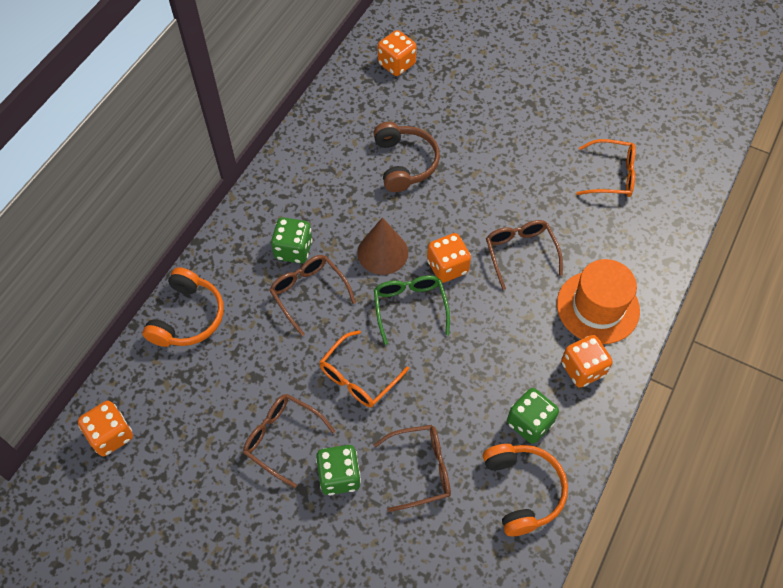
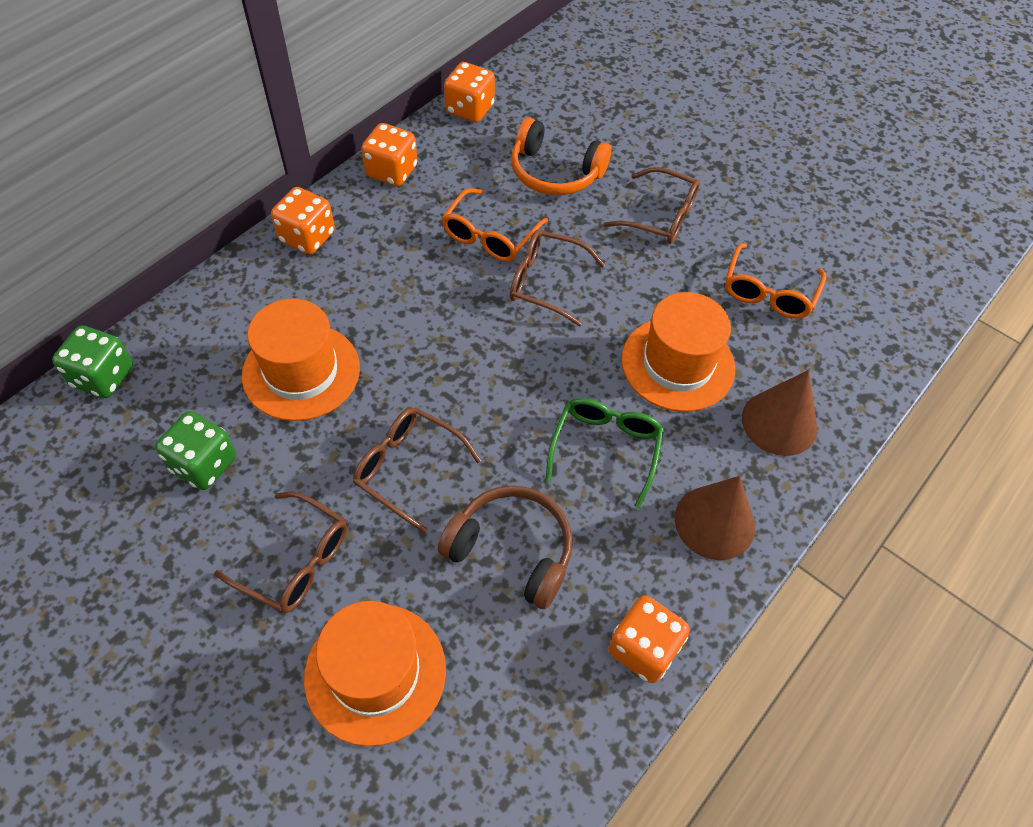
brown cone: [357,217,408,275] = 1 -> [675,476,755,560] [742,370,817,456] = 2
green dice: [271,217,313,264] [316,445,361,495] [507,388,559,444] = 3 -> [52,325,133,398] [155,411,236,490] = 2
orange hat: [557,259,640,344] = 1 -> [242,299,360,421] [304,601,446,747] [621,292,735,412] = 3
orange headphones: [142,267,224,347] [483,444,568,536] = 2 -> [511,118,611,195] = 1

